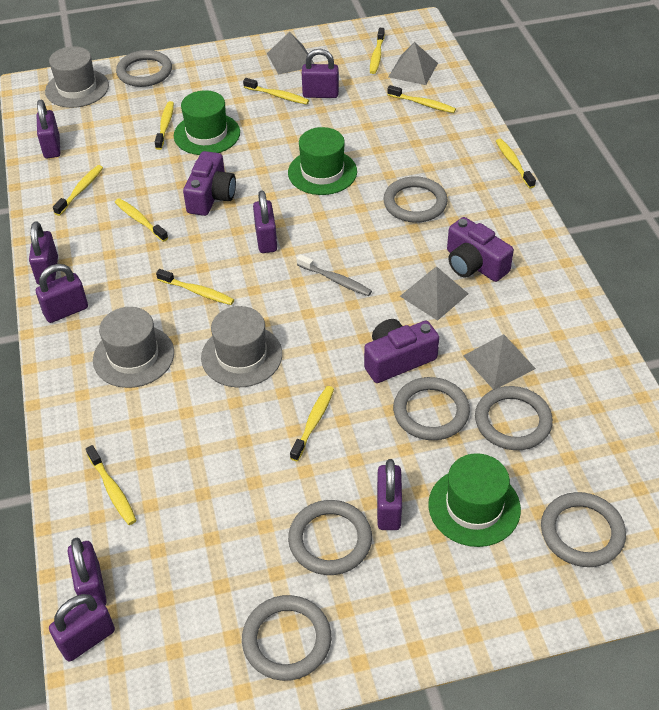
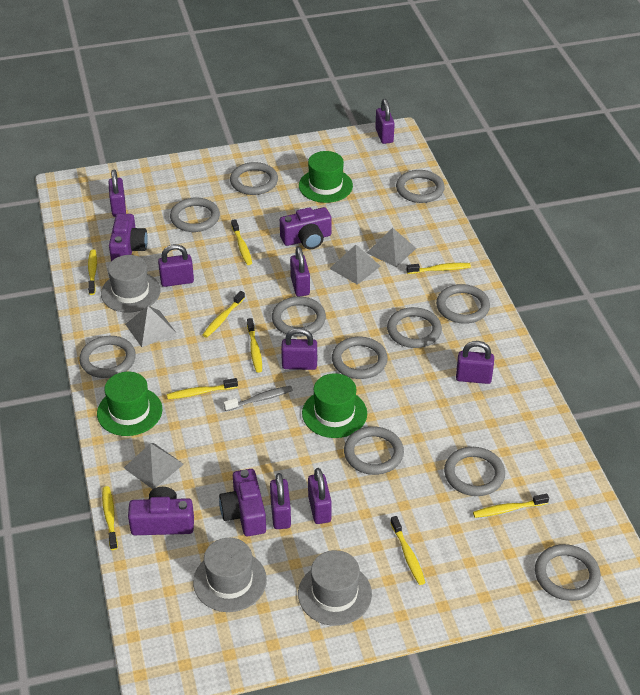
grey ring: [116,50,172,87] [242,595,331,681] [288,500,372,575] [383,176,448,223] [393,377,470,440] [475,386,553,450] [541,492,626,567] = 7 -> [79,336,136,378] [170,198,220,232] [230,162,278,195] [272,296,326,337] [332,337,388,379] [344,426,404,475] [387,307,442,348] [396,170,445,203] [436,284,490,324] [444,447,505,496] [535,544,601,601] = 11
purple camera: [183,151,236,216] [364,319,439,383] [447,217,514,282] = 3 -> [109,214,148,261] [128,487,194,535] [219,469,266,536] [280,207,332,249] = 4
yellow toothbrush: [53,165,103,216] [86,445,137,525] [115,198,168,242] [155,101,174,150] [156,269,234,305] [243,78,309,105] [290,386,334,461] [370,28,385,74] [387,85,456,113] [496,139,536,188] = 10 -> [88,249,97,295] [102,486,118,550] [167,378,238,399] [202,291,245,337] [231,219,252,265] [247,318,262,373] [390,516,426,585] [406,263,471,274] [473,494,549,518] = 9

